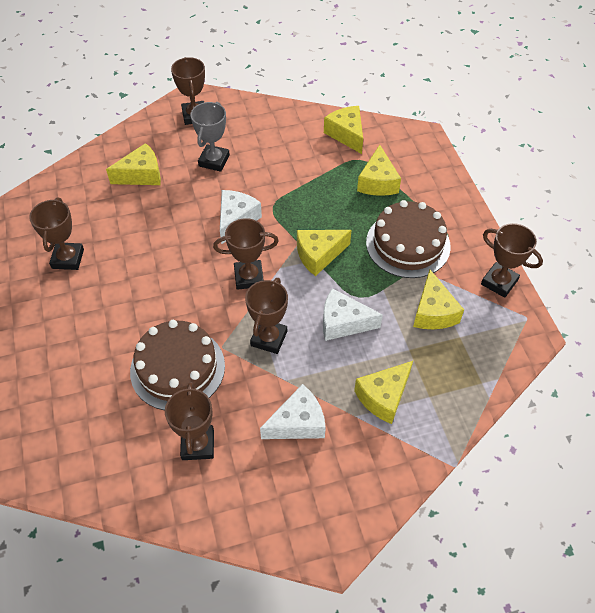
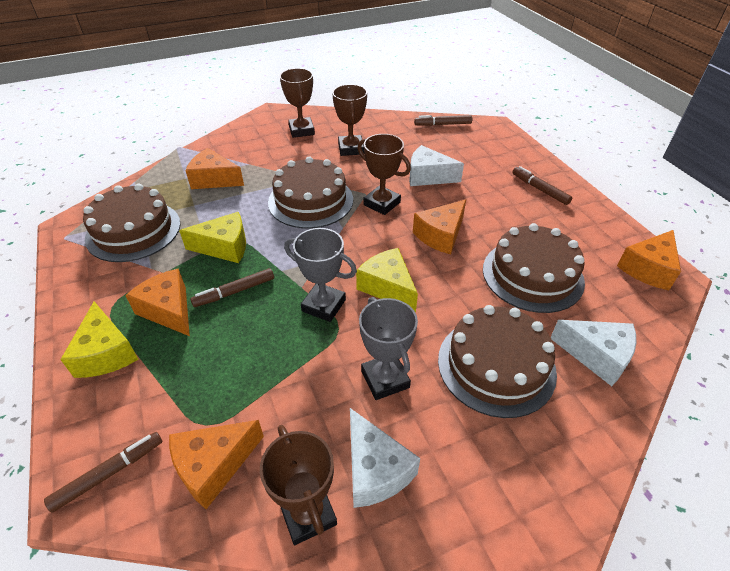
brown cake: [130,320,225,411] [366,200,451,278] = 2 -> [83,184,180,262] [268,157,353,228] [438,305,557,418] [483,223,585,313] = 4
brown marker: none = 0 -> [44,432,162,513] [190,268,274,307] [414,115,472,126] [512,166,572,205] = 4
brown trophy: [29,198,84,270] [165,382,214,460] [171,57,205,125] [213,218,279,290] [245,278,288,354] [481,223,543,298] = 6 -> [260,425,337,545] [280,68,315,138] [332,84,367,156] [358,134,411,215] = 4
grey trophy: [190,102,230,172] = 1 -> [284,228,357,322] [359,297,418,400] = 2
orange cheese: none = 0 -> [125,268,190,336] [169,420,264,509] [186,148,244,189] [413,200,466,254] [617,230,681,290] = 5
yellow cheese: [106,143,161,185] [297,230,351,276] [324,106,363,154] [354,361,413,424] [357,145,401,196] [413,270,464,329] = 6 -> [60,301,139,378] [179,212,246,263] [356,248,418,312] = 3

